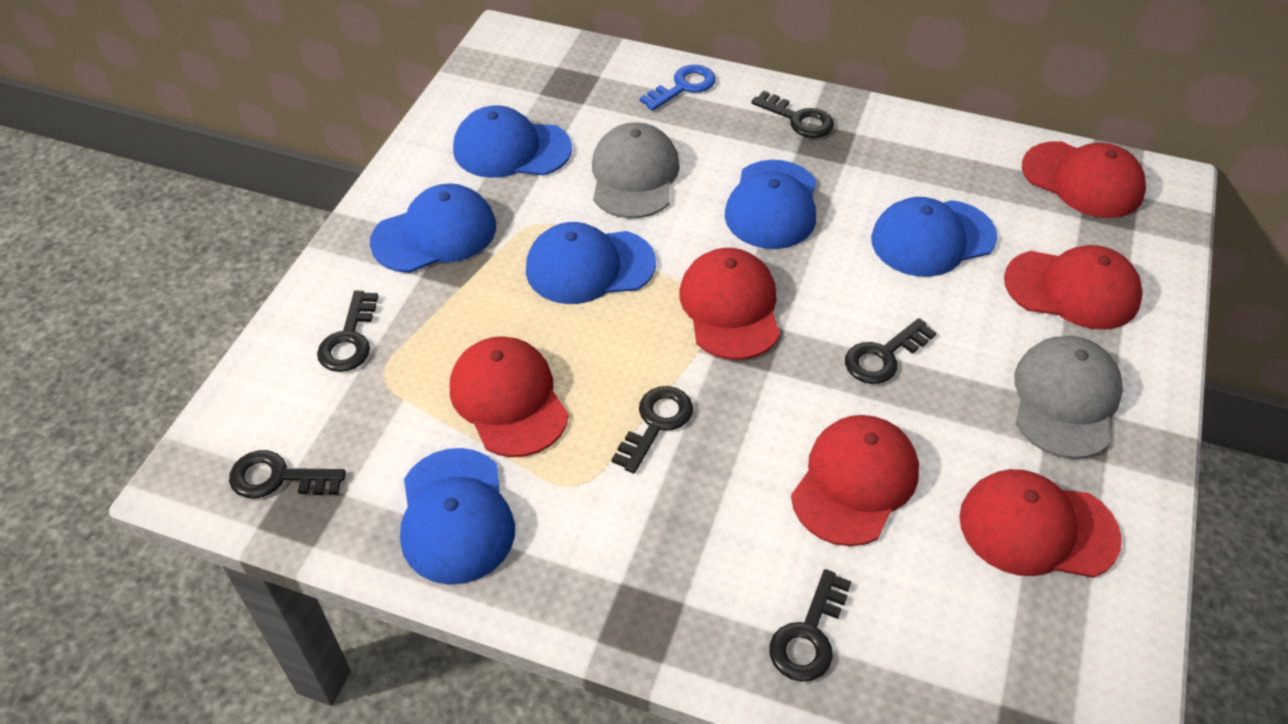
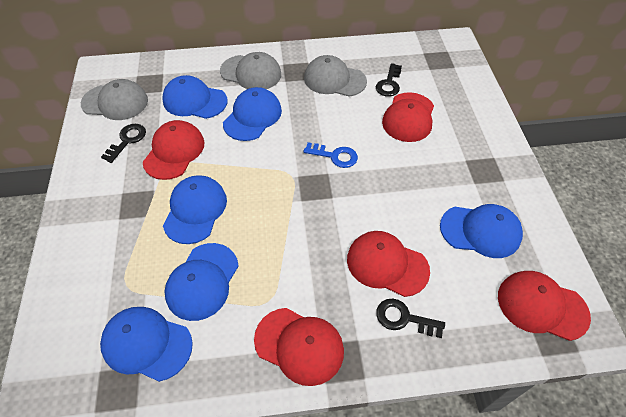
black key: [229,450,346,498] [317,291,378,372] [612,386,693,474] [752,91,834,138] [769,569,852,682] [845,318,936,384] = 6 -> [101,124,146,163] [376,63,402,97] [376,298,445,338] = 3
grey cap: [592,122,680,219] [1014,336,1123,459] = 2 -> [81,79,148,120] [220,52,281,89] [304,55,367,97] = 3
red cap: [450,336,569,457] [679,248,780,360] [791,415,919,546] [959,469,1122,578] [1004,245,1143,330] [1022,141,1146,218] = 6 -> [143,120,204,180] [254,308,344,386] [347,231,430,297] [382,92,434,142] [498,271,591,341] = 5

